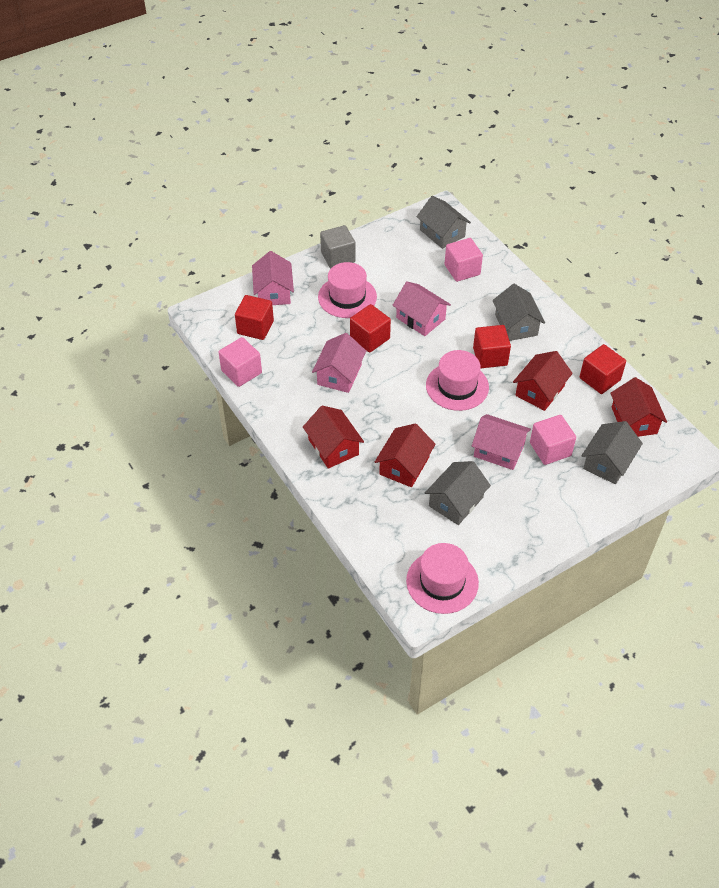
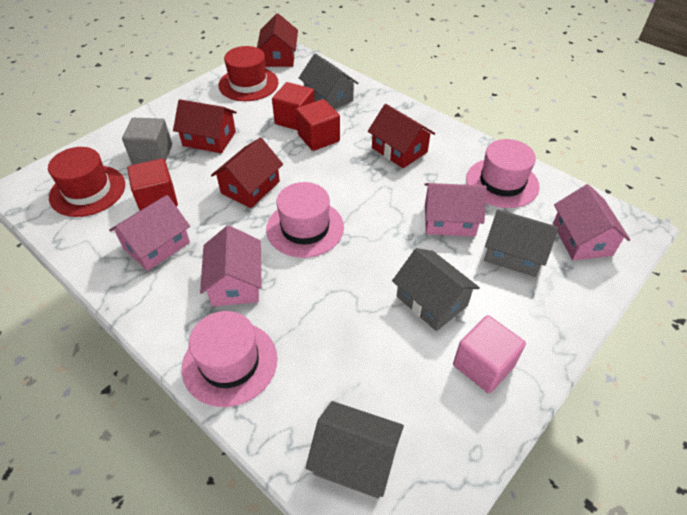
pink cube: [218,337,262,387] [445,238,483,282] [530,415,576,465] = 3 -> [453,315,526,393] = 1
red cube: [235,295,274,340] [350,304,391,353] [473,325,511,368] [580,344,626,394] = 4 -> [127,158,178,210] [272,82,315,130] [296,99,340,151] = 3
red hat: none = 0 -> [48,147,125,217] [218,46,278,101] = 2

